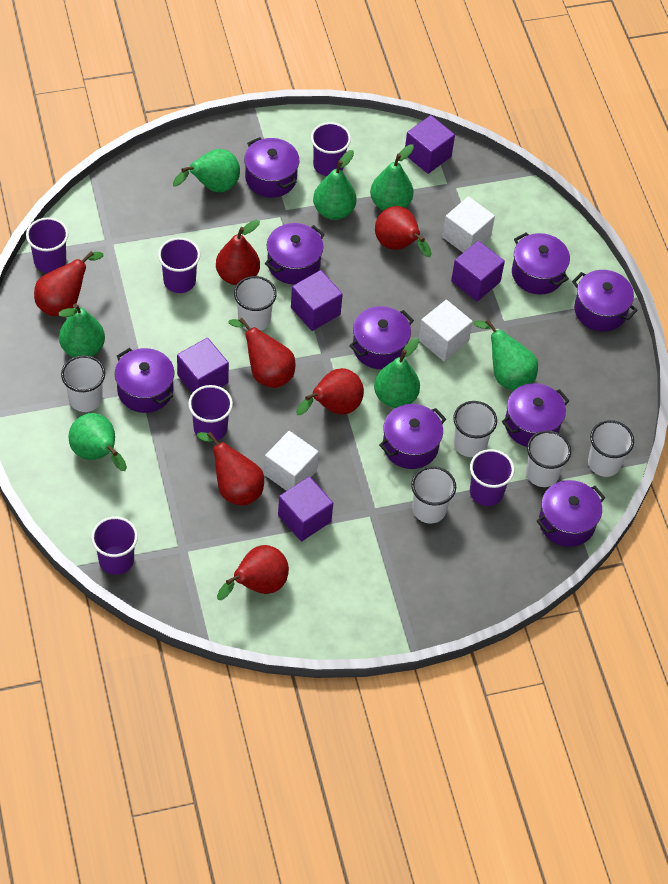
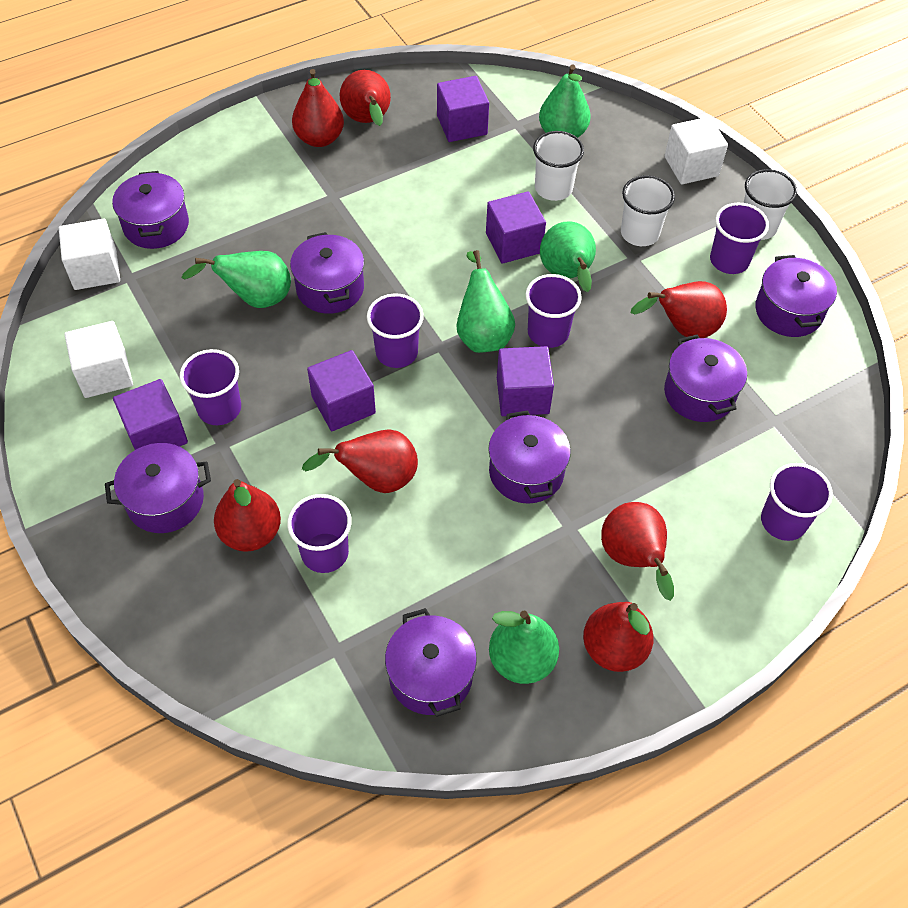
green pear: [59,304,105,357] [69,413,127,471] [173,149,240,192] [313,150,357,220] [370,144,414,211] [374,338,420,408] [474,319,538,391] = 7 -> [181,251,291,308] [457,250,515,353] [489,610,559,684] [539,64,591,138] [540,221,596,292] = 5
purple pot: [115,348,174,413] [244,137,300,198] [265,223,325,285] [349,306,414,369] [379,404,446,469] [502,383,569,447] [512,232,570,294] [537,480,605,547] [572,270,638,332] = 9 -> [105,443,211,533] [112,171,189,249] [290,232,364,314] [385,608,477,717] [488,410,571,504] [664,335,747,422] [755,255,837,337] = 7
white cup: [61,355,105,412] [234,276,277,331] [411,466,456,523] [453,401,497,457] [526,430,571,487] [588,420,634,477] = 6 -> [533,131,584,201] [621,175,675,246] [743,169,797,240] = 3

